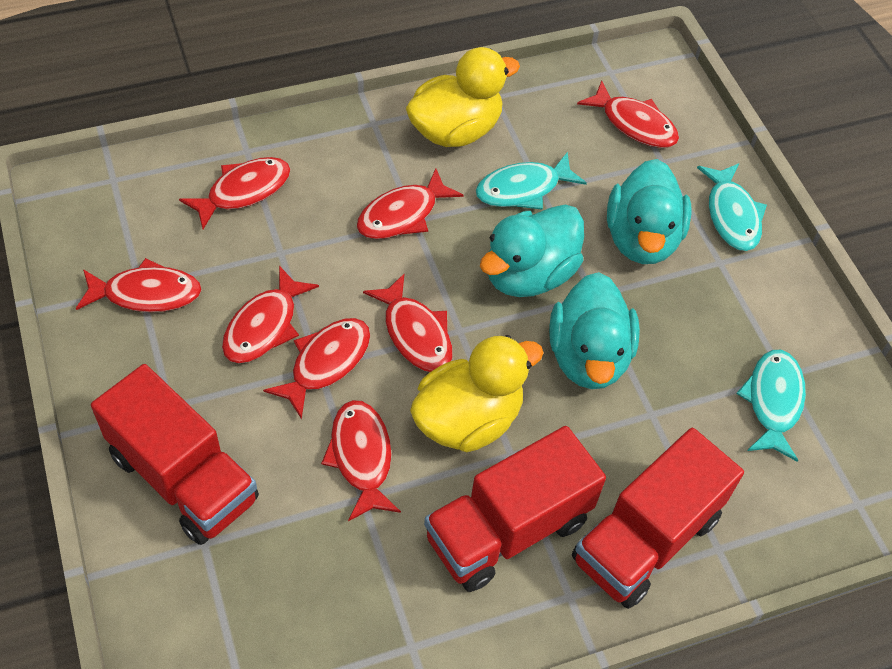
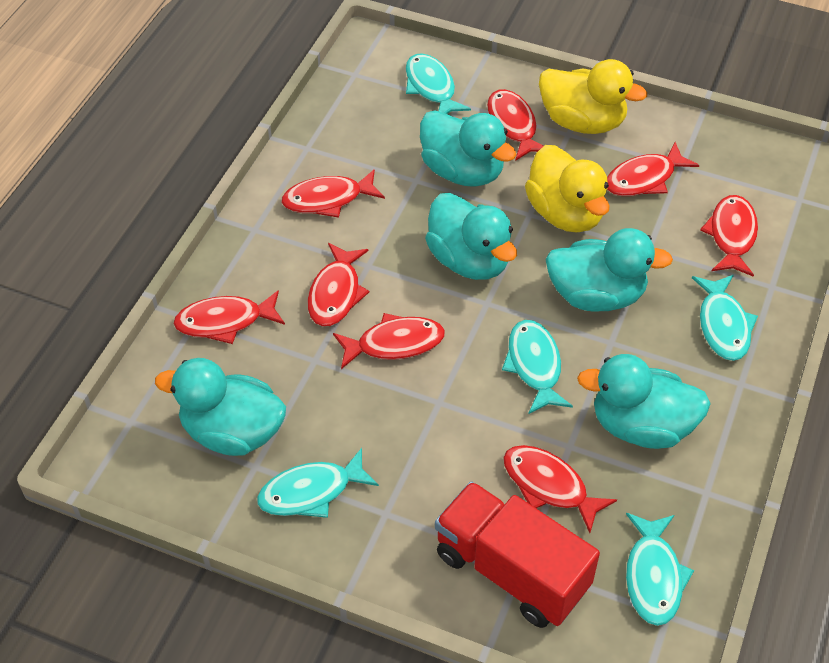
red truck: [91,364,259,545] [424,426,606,592] [572,428,744,609] = 3 -> [435,481,600,628] = 1
turquoise duck: [480,204,584,297] [549,272,640,389] [607,159,692,264] = 3 -> [155,358,286,456] [420,110,517,187] [425,193,517,280] [545,228,673,312] [577,354,711,449] = 5
turquoise fish: [476,152,587,210] [697,163,767,251] [736,350,806,462] = 3 -> [257,448,379,518] [406,53,471,114] [502,320,573,414] [626,513,694,626] [692,275,758,361] = 5

